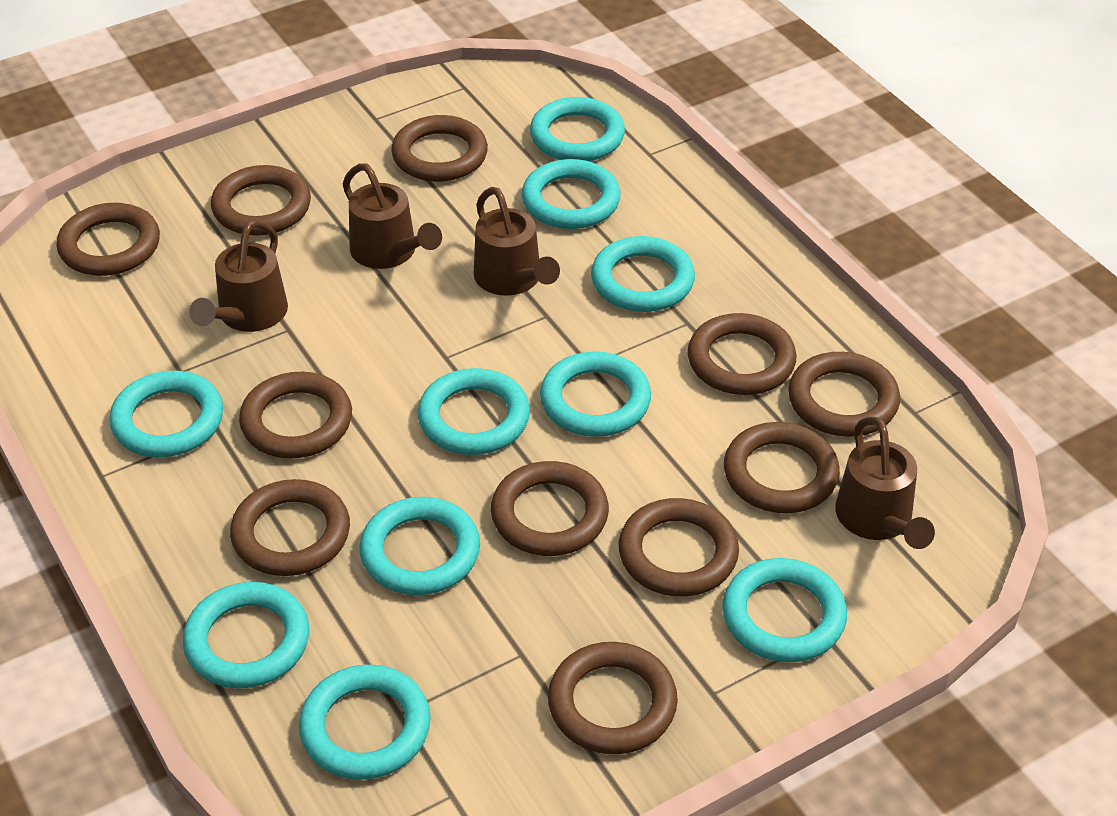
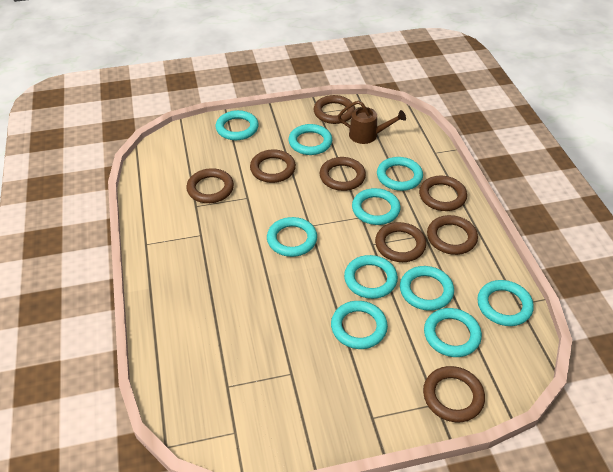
brown ring: [56,203,160,276] [211,165,311,236] [230,479,350,576] [239,372,352,458] [391,115,488,182] [491,461,609,556] [548,642,678,754] [619,498,739,596] [687,313,797,395] [724,422,840,513] [788,352,900,437] = 11 -> [186,168,234,203] [250,149,296,183] [313,95,355,124] [320,157,366,191] [375,222,426,262] [419,176,467,211] [423,366,485,422] [427,215,478,255] = 8
brown watering can: [189,220,288,332] [343,163,442,269] [474,187,560,296] [835,417,935,549] = 4 -> [338,101,406,144] = 1

